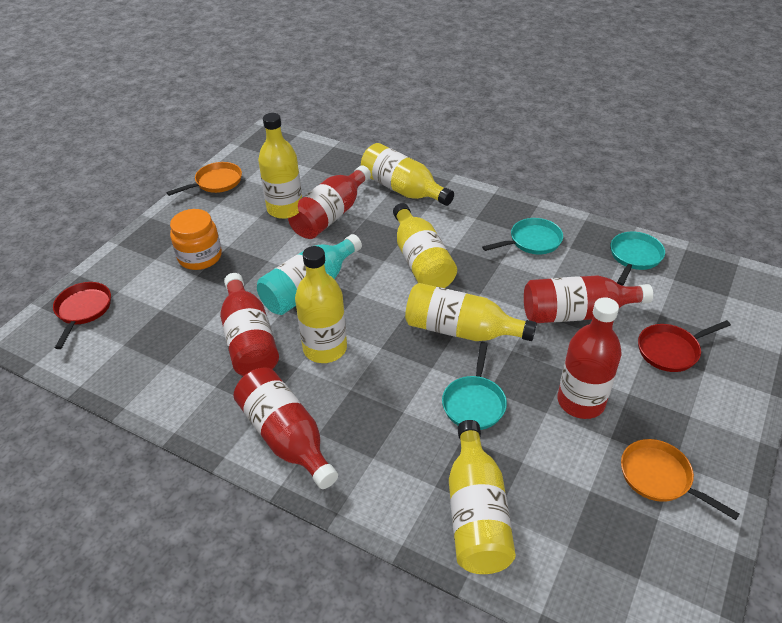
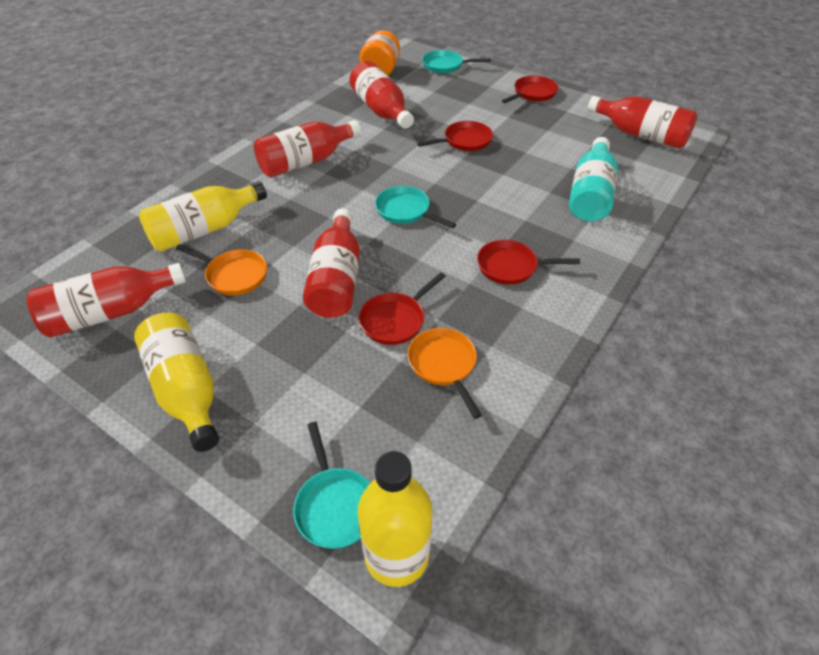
red pan: [53,282,111,349] [638,320,731,372] = 2 -> [359,272,446,345] [417,121,493,151] [477,240,580,285] [502,75,558,103] = 4
yellow bottle: [258,113,302,219] [295,246,347,363] [361,143,454,206] [393,203,457,288] [405,283,537,341] [449,420,516,574] = 6 -> [134,312,219,452] [139,181,267,252] [357,451,432,587] = 3

